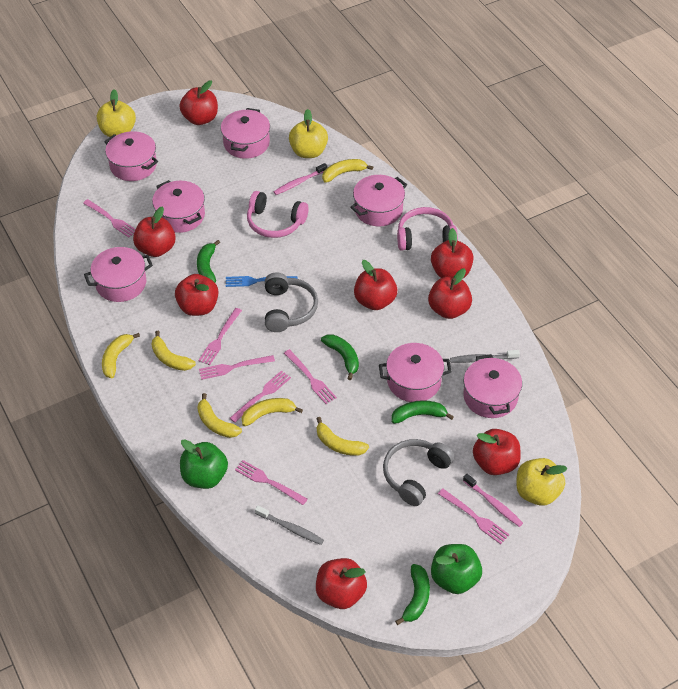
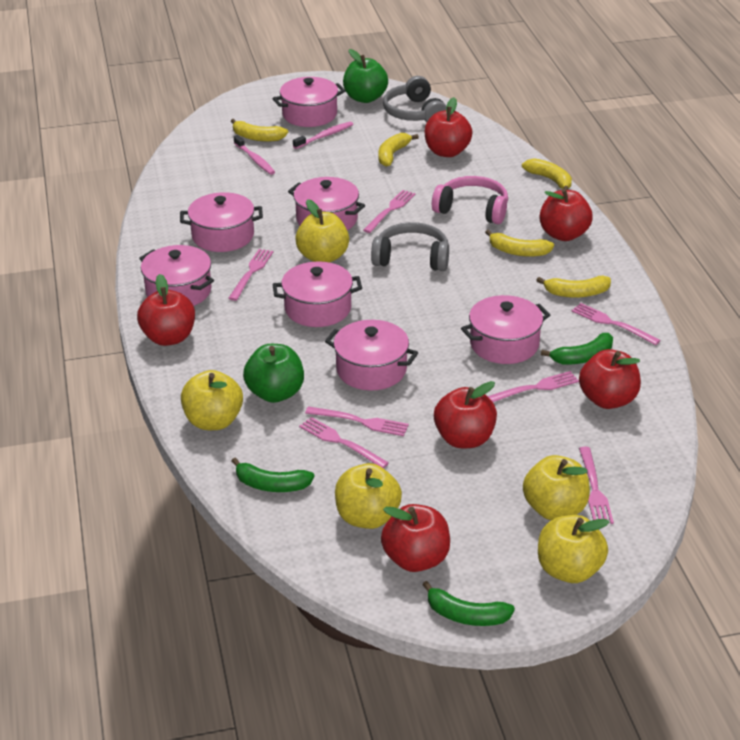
blue fork: [226,276,297,287] = 1 -> none = 0
green banana: [197,240,220,283] [321,334,359,380] [392,400,454,424] [395,564,430,625] = 4 -> [231,458,314,492] [423,581,515,626] [541,333,613,365] = 3
grey toothbrush: [255,506,324,545] [450,350,520,363] = 2 -> none = 0
pink headphones: [247,191,309,238] [397,207,458,251] = 2 -> [432,176,508,224] = 1
red apple: [133,206,176,257] [175,274,219,316] [179,80,218,125] [316,558,367,609] [354,260,397,310] [428,268,472,319] [431,228,474,278] [473,429,521,475] = 8 -> [137,274,195,346] [381,504,450,572] [425,97,472,157] [434,381,497,448] [540,188,593,241] [579,349,641,409] = 6
yellow apple: [97,89,136,137] [289,109,328,158] [516,458,568,506] = 3 -> [181,370,243,430] [295,199,349,263] [335,463,402,529] [523,455,590,520] [538,515,609,583] = 5
yellow banana: [102,333,140,378] [151,331,196,371] [197,393,242,438] [242,398,303,426] [316,417,369,456] [322,159,373,183] = 6 -> [231,119,288,142] [378,133,419,167] [485,229,554,257] [522,158,572,190] [536,276,611,298] = 5

